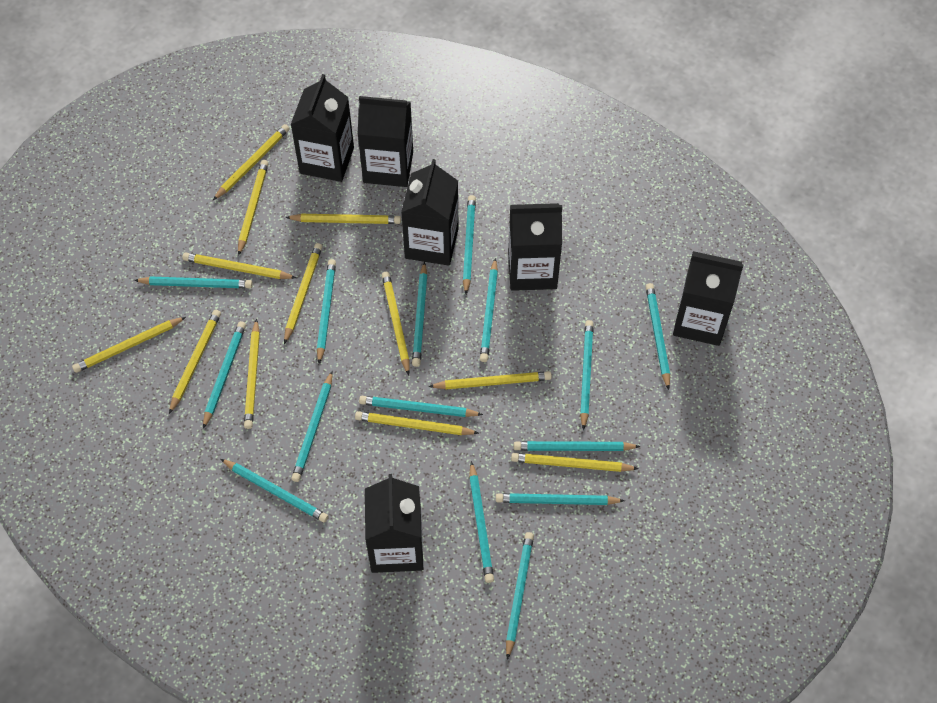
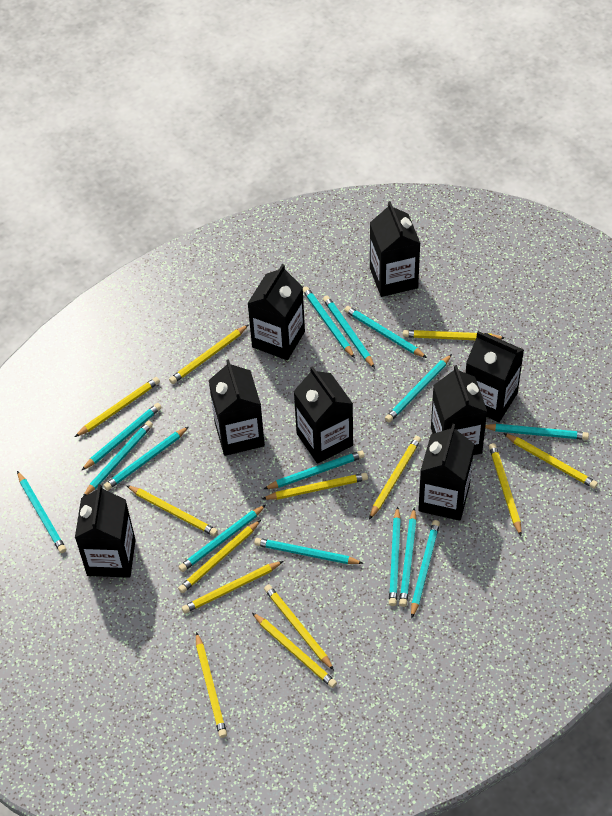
black carton: [290,74,354,182] [357,95,413,187] [365,474,423,573] [401,159,459,266] [508,203,562,291] [673,251,744,346] = 6 -> [75,484,136,578] [209,359,265,456] [247,264,305,360] [293,366,353,463] [370,201,420,297] [418,424,474,521] [431,365,487,455] [466,331,524,422] = 8
yellow pencil: [72,317,186,373] [169,310,221,414] [182,252,296,279] [213,124,290,200] [238,160,269,256] [244,319,260,429] [284,243,322,344] [285,214,401,224] [355,411,479,435] [382,272,410,375] [428,371,552,389] [511,453,639,472] = 12 -> [75,377,160,437] [126,485,218,536] [169,325,248,384] [178,520,261,593] [182,561,283,613] [196,632,227,738] [252,613,337,688] [262,473,368,500] [264,585,334,670] [369,436,421,520] [403,330,505,340] [489,443,522,536] [503,433,598,489] = 13

